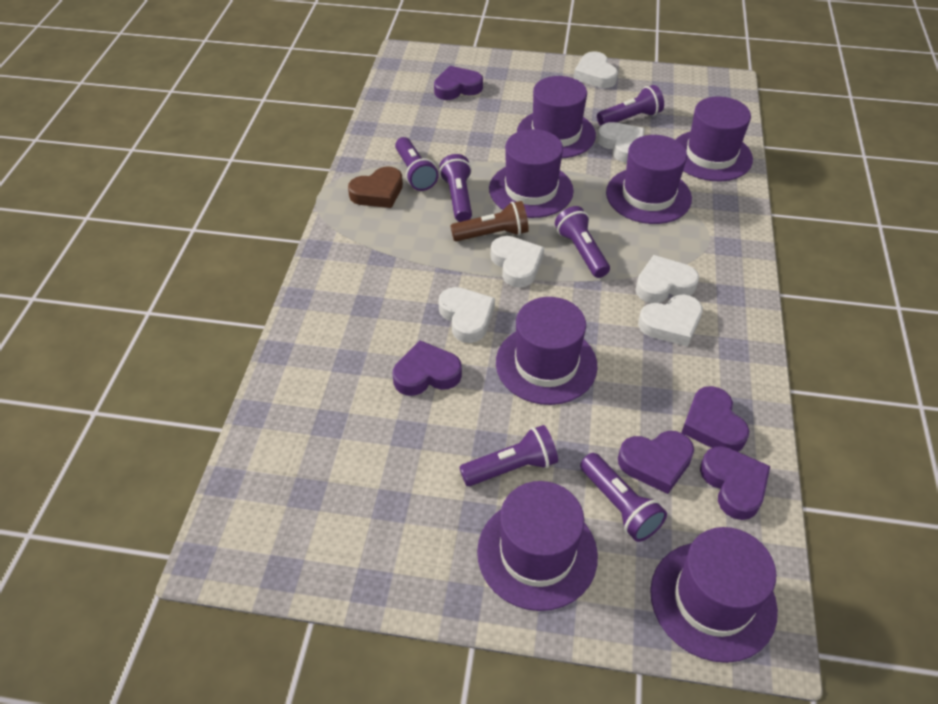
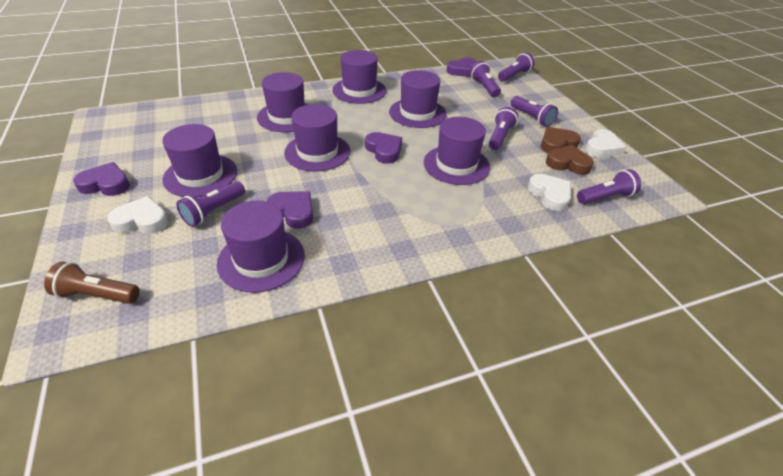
brown heart: [348,167,403,208] = 1 -> [541,127,581,153] [546,145,594,175] = 2
purple heart: [393,340,462,396] [434,66,483,100] [618,431,694,494] [681,386,749,452] [700,446,770,520] = 5 -> [73,162,130,196] [267,191,313,229] [365,132,402,164] [447,57,477,77] = 4
white heart: [438,287,495,343] [491,236,544,288] [574,51,618,88] [597,122,644,163] [636,255,699,303] [638,294,703,347] = 6 -> [107,196,168,234] [528,174,571,211] [585,129,626,158] = 3

